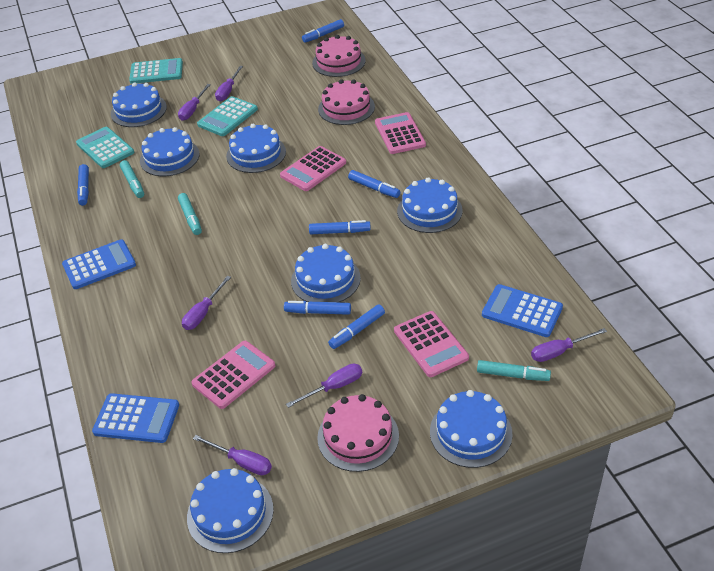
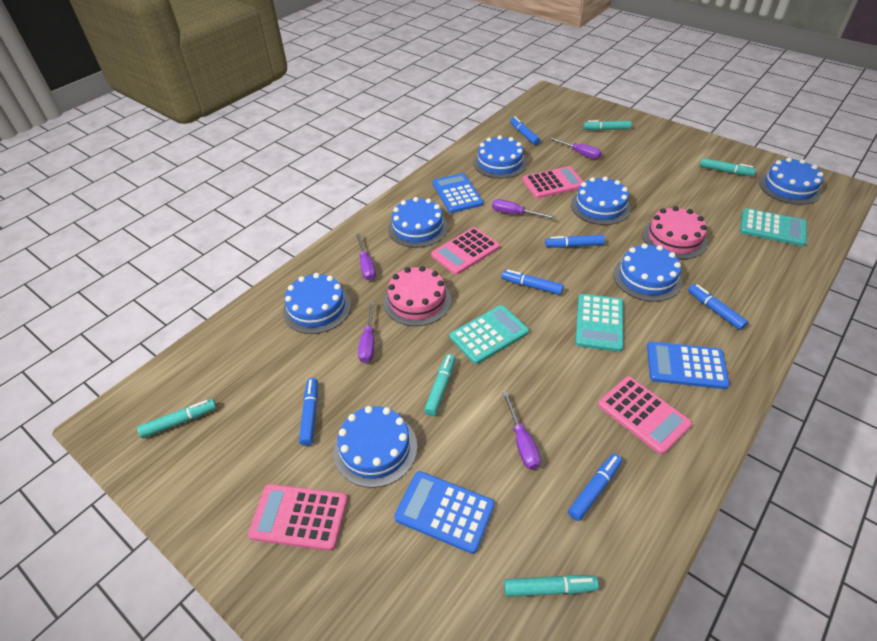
pink cake: [312,35,366,77] [317,394,399,472] [318,79,375,125] = 3 -> [383,266,451,326] [642,206,708,259] = 2
purple screwdriver: [178,84,211,121] [182,276,231,330] [193,435,272,475] [215,66,243,101] [286,364,362,408] [531,328,607,362] = 6 -> [356,233,376,280] [358,302,375,363] [492,199,555,219] [502,391,541,470] [548,137,602,159] = 5
turquoise marker: [120,160,144,198] [178,193,202,235] [477,360,551,381] = 3 -> [137,399,217,438] [424,354,455,416] [504,575,599,597] [583,120,632,130] [699,158,756,176] = 5

